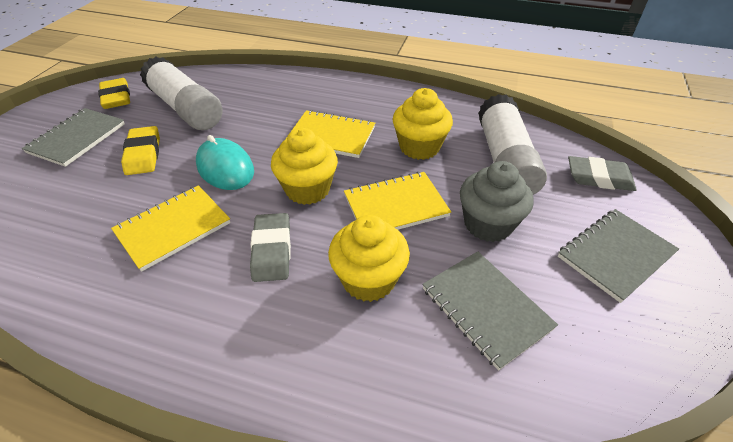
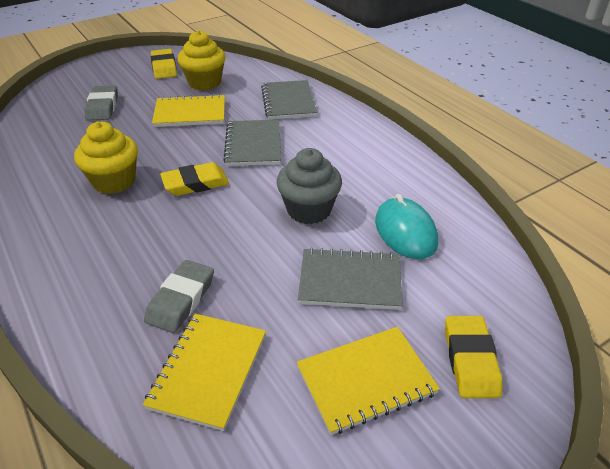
white glue stick: [140,57,223,130] [478,94,547,195] = 2 -> none = 0
yellow cupcake: [271,128,338,205] [328,215,410,302] [392,88,453,160] = 3 -> [74,121,138,194] [178,30,226,90] = 2
yellow eraser: [98,78,130,109] [121,126,160,175] = 2 -> [151,49,177,79] [160,162,229,196] [445,316,502,398] = 3

